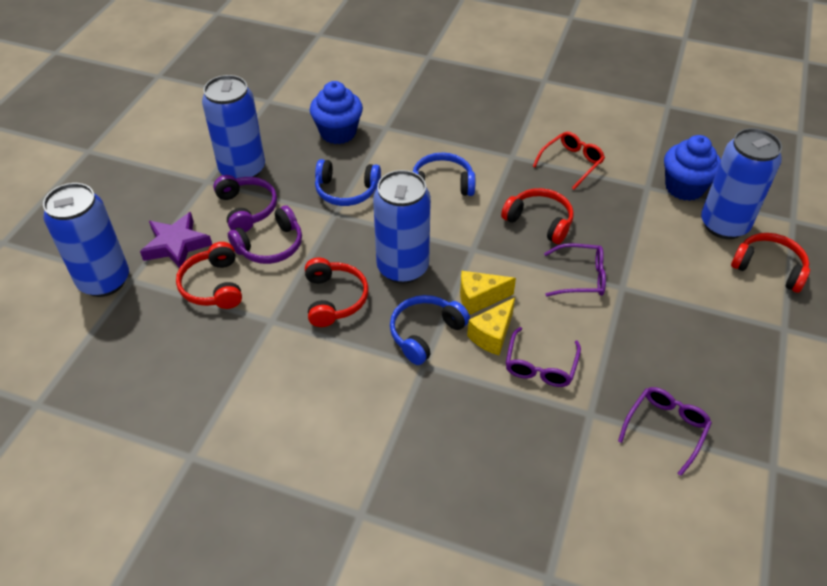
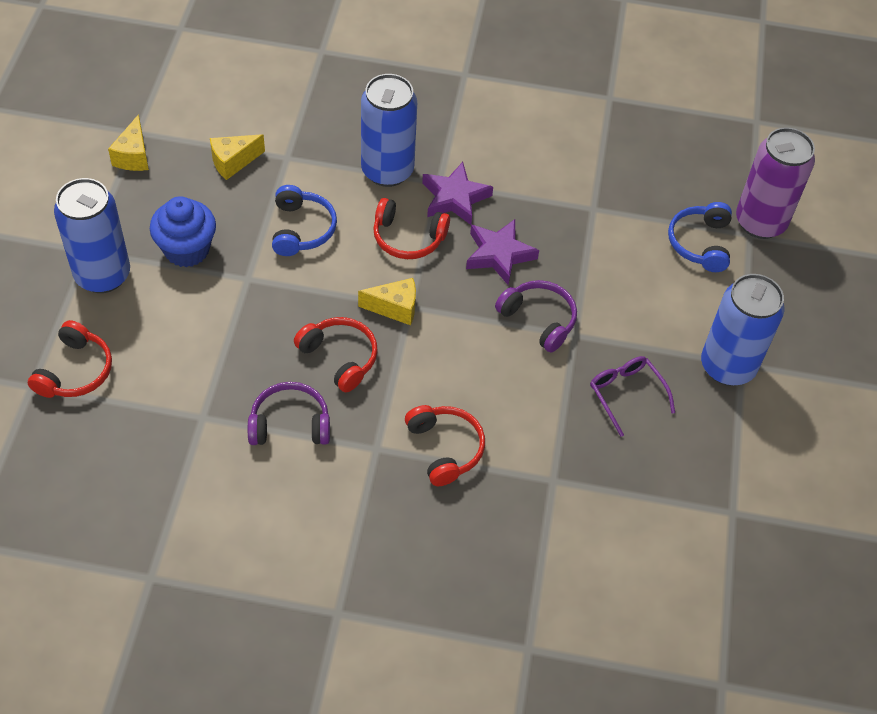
blue can: [43,183,129,297] [202,75,265,178] [373,170,431,284] [701,128,782,239] = 4 -> [54,178,130,293] [361,74,417,187] [701,274,785,386] = 3
blue cupcake: [310,81,363,144] [664,135,721,201] = 2 -> [150,196,216,267] = 1
blue headphones: [315,159,381,206] [390,295,470,365] [412,152,475,196] = 3 -> [272,185,337,256] [668,202,732,272] = 2
purple can: none = 0 -> [736,127,815,239] = 1
purple glasses: [506,327,581,387] [544,243,606,297] [618,387,712,476] = 3 -> [590,356,675,437] = 1
purple star: [140,212,212,268] = 1 -> [422,162,493,225] [466,219,539,285] = 2
red glasses: [533,132,605,190] = 1 -> none = 0
yellow cheese: [460,271,516,315] [467,297,515,355] = 2 -> [108,114,149,171] [210,134,265,180] [358,278,416,325] = 3

